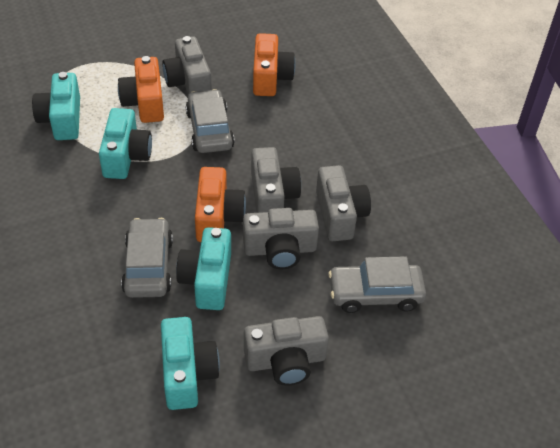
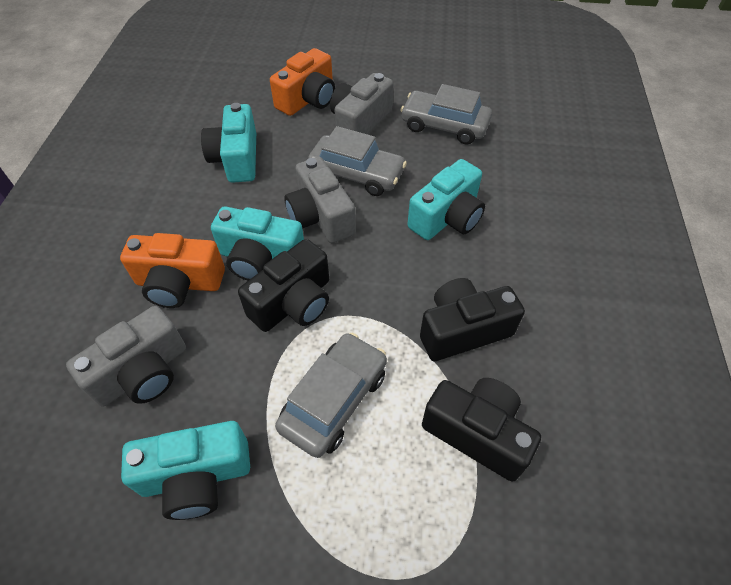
black camera: none = 0 -> [238,239,329,332] [420,278,525,361] [422,378,541,481] = 3
grey camera: [162,36,212,95] [243,208,319,269] [244,316,329,386] [251,147,301,213] [316,165,371,241] = 5 -> [66,306,186,407] [284,157,356,243] [330,73,393,134] = 3
orange camera: [118,56,164,123] [195,167,246,242] [253,33,296,96] = 3 -> [120,233,225,308] [270,48,335,116] = 2

